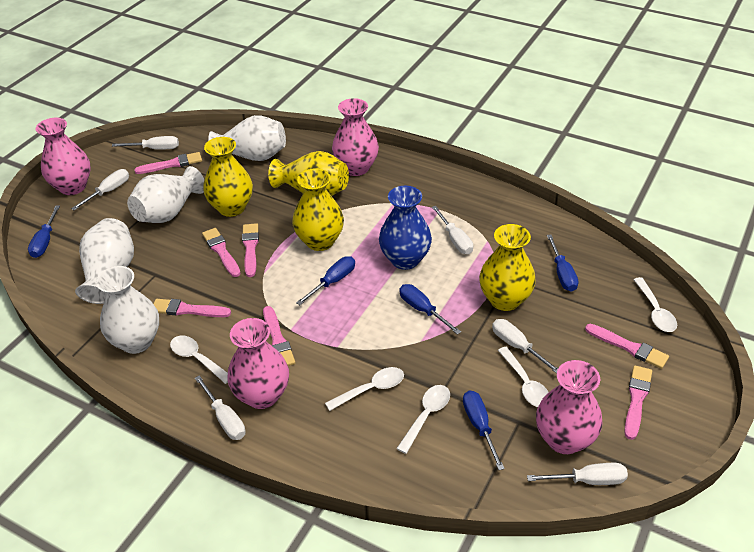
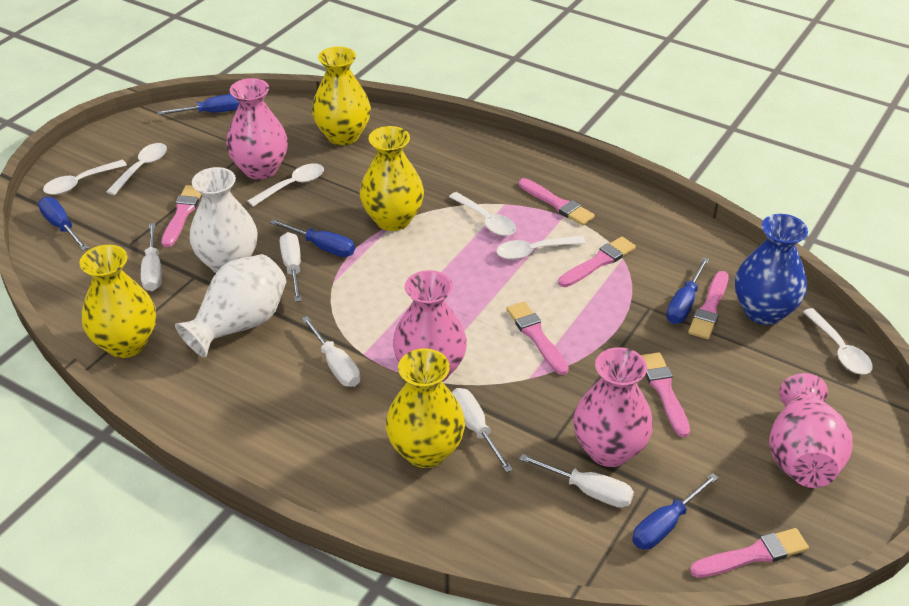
white screwdriver: [71,169,129,210] [112,136,179,149] [195,375,246,440] [432,206,473,254] [492,319,558,374] [527,463,628,485] = 6 -> [141,223,162,291] [280,232,302,302] [301,316,360,387] [452,388,513,473] [519,454,634,508] = 5
white spoon: [170,336,228,384] [325,367,404,411] [396,385,450,454] [498,347,549,407] [633,277,677,332] = 5 -> [43,160,127,195] [106,143,167,195] [248,163,324,207] [449,192,516,236] [496,236,586,260] [803,308,873,374] = 6
white vase: [75,218,134,304] [96,266,159,354] [127,166,204,223] [208,115,286,161] = 4 -> [175,254,286,358] [190,167,258,273] = 2

